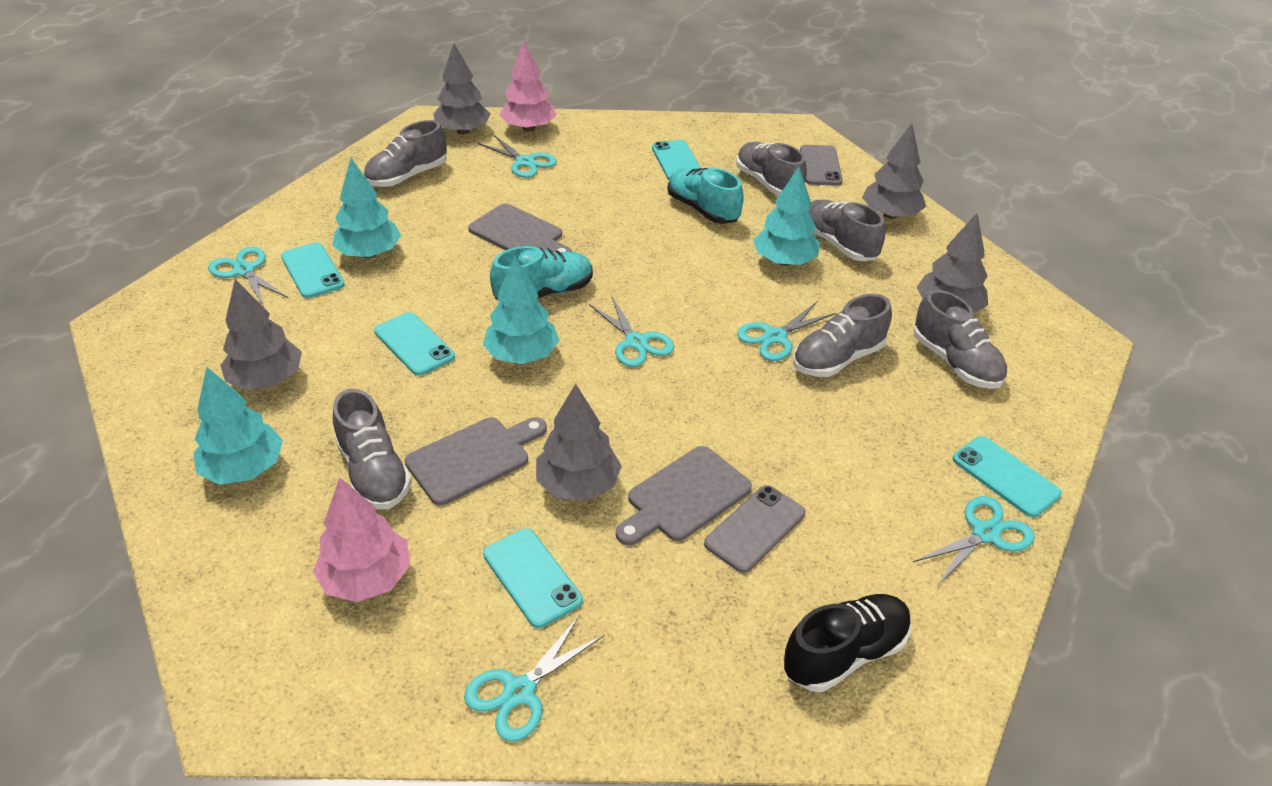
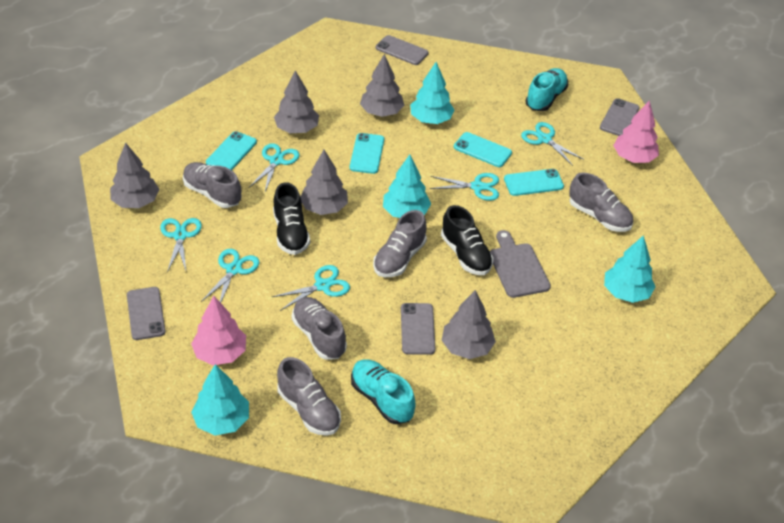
black shoe: [783,594,911,692] = 1 -> [273,182,310,255] [441,205,493,275] = 2
grey cutting board: [405,417,547,505] [468,204,572,252] [616,446,752,545] = 3 -> [490,230,551,298] = 1
grey phone: [704,485,806,573] [800,145,843,186] = 2 -> [127,287,166,340] [376,35,429,65] [401,303,436,355] [600,98,640,136] = 4
grey shoe: [333,389,412,509] [363,120,447,187] [736,142,807,196] [793,294,892,377] [808,200,886,261] [914,290,1007,389] = 6 -> [183,162,242,208] [277,357,341,436] [292,297,347,360] [373,210,427,277] [569,172,633,232] = 5
turquoise phone: [281,242,345,298] [374,312,455,376] [483,528,583,628] [652,140,701,180] [953,436,1062,517] = 5 -> [206,131,257,170] [350,133,384,174] [454,132,512,167] [504,169,564,196] = 4

